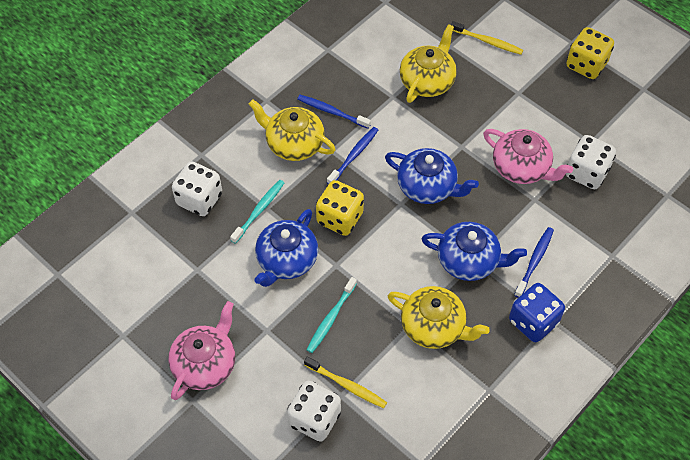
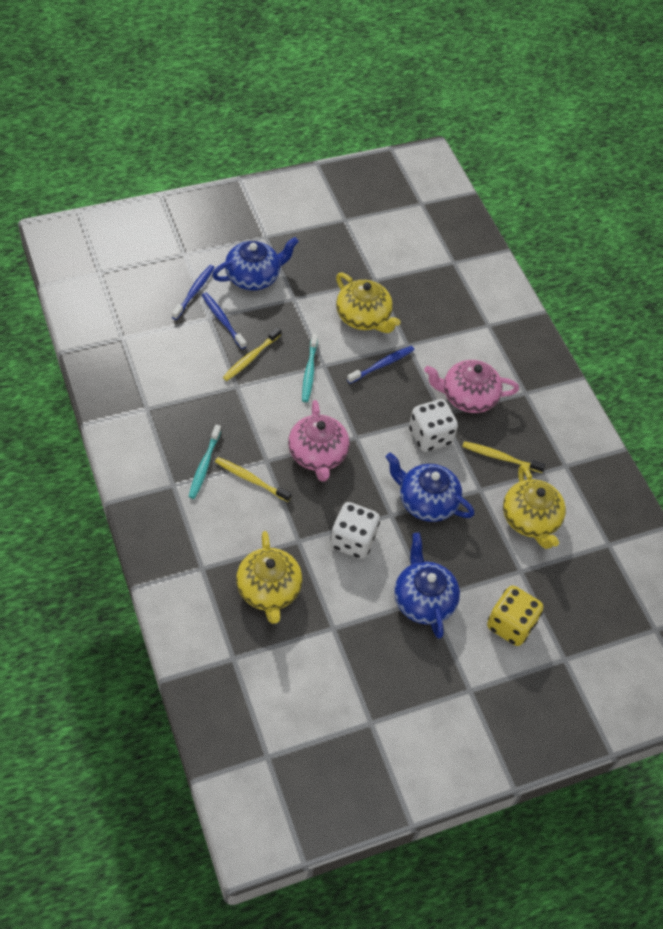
blue dice: [509,283,565,342] = 1 -> none = 0
white dice: [172,161,222,216] [287,381,341,442] [566,135,616,189] = 3 -> [330,502,380,559] [409,399,458,452] = 2
yellow dice: [316,180,364,236] [566,27,614,79] = 2 -> [487,585,543,646] = 1
yellow toothbrush: [304,356,387,408] [451,21,523,55] = 2 -> [215,457,291,502] [223,327,281,381] [462,441,545,473] = 3

